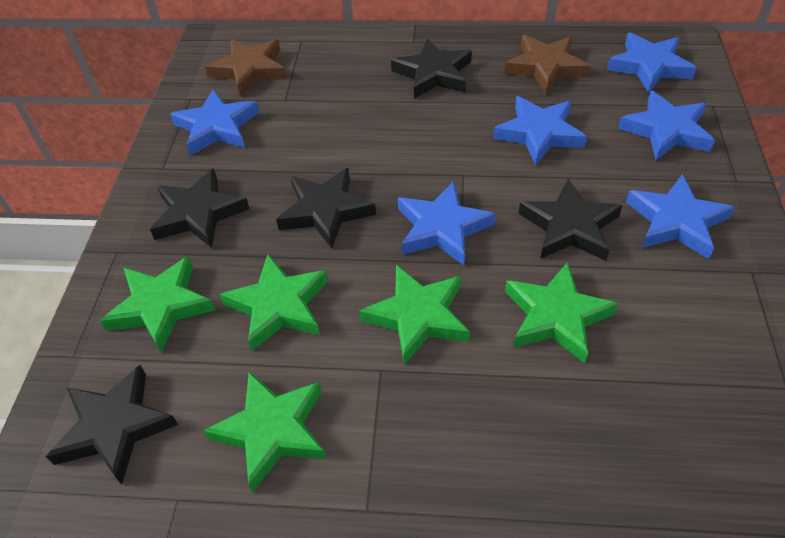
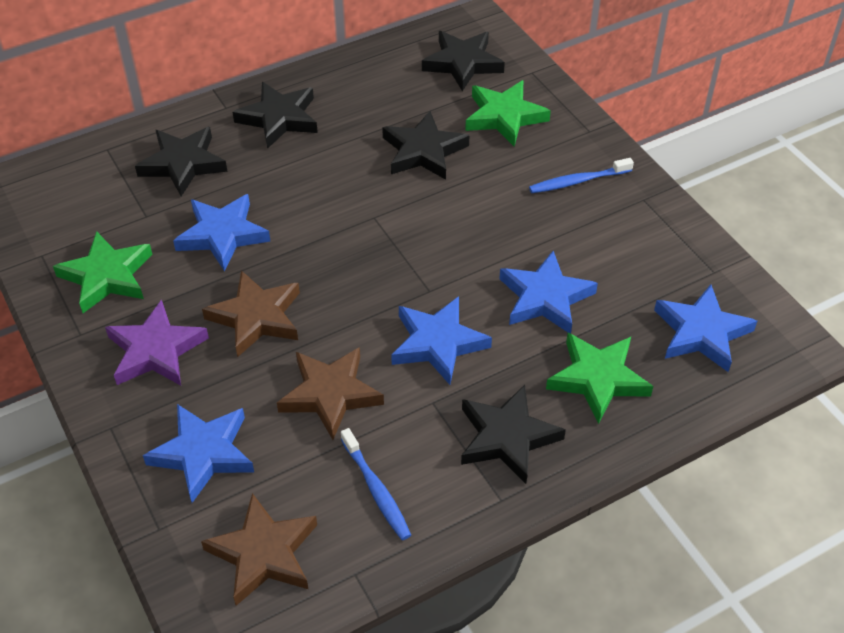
blue star: [170,89,259,155] [398,181,496,265] [493,96,587,165] [607,32,697,93] [618,91,715,160] [626,175,735,259] = 6 -> [143,404,254,503] [173,194,271,271] [391,296,492,385] [499,251,598,334] [654,285,757,372] = 5
blue toothbrush: none = 0 -> [341,428,411,540] [529,158,634,193] = 2
brown star: [205,39,287,97] [504,35,590,94] = 2 -> [201,493,317,606] [202,270,300,357] [277,347,384,440] = 3
green star: [100,256,215,353] [203,372,327,493] [219,254,328,351] [359,265,470,365] [505,262,618,363] = 5 -> [53,231,153,313] [465,80,551,146] [546,333,653,424] = 3
purple star: none = 0 -> [105,299,209,386] = 1

